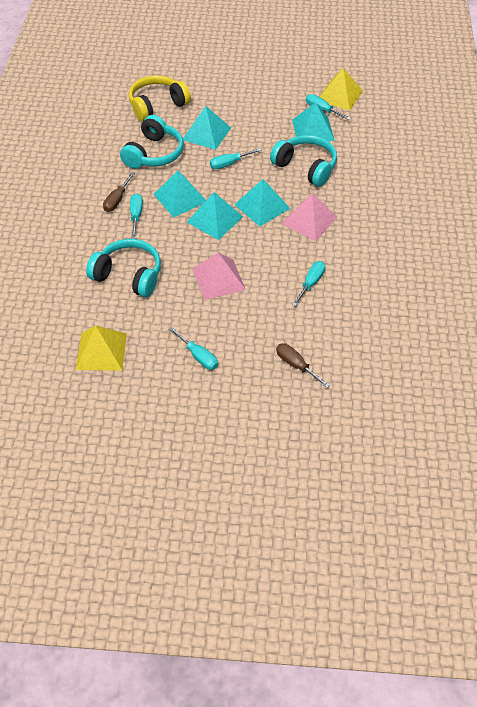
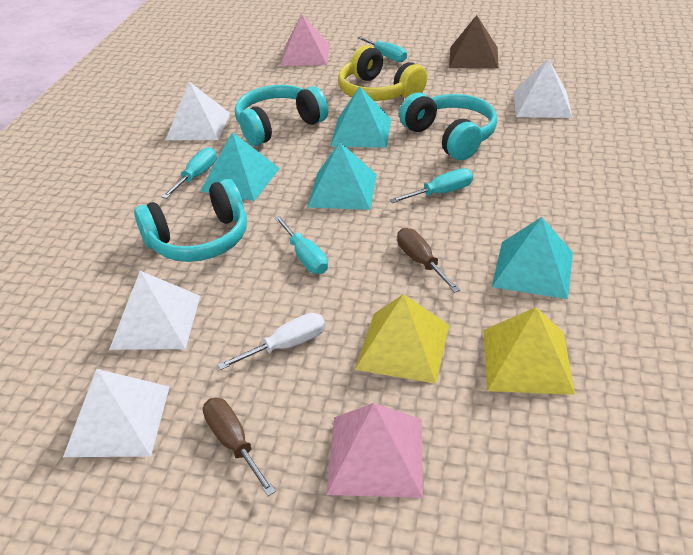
brown pyramid: none = 0 -> [449,15,499,68] = 1
turquoise pyramid: [153,170,206,217] [183,106,231,150] [187,192,243,240] [234,179,291,226] [292,102,335,141] = 5 -> [200,132,280,201] [308,142,377,210] [331,86,391,148] [492,217,573,299] = 4
turquoise screwdriver: [130,193,143,238] [169,327,218,370] [210,148,262,169] [292,261,325,306] [306,94,351,120] = 5 -> [162,147,217,199] [274,216,328,274] [357,36,407,62] [390,168,473,203] = 4
white pyramid: none = 0 -> [63,369,170,457] [109,271,200,350] [166,82,230,140] [513,58,572,118] = 4
white screwdriver: none = 0 -> [217,313,325,370] = 1

